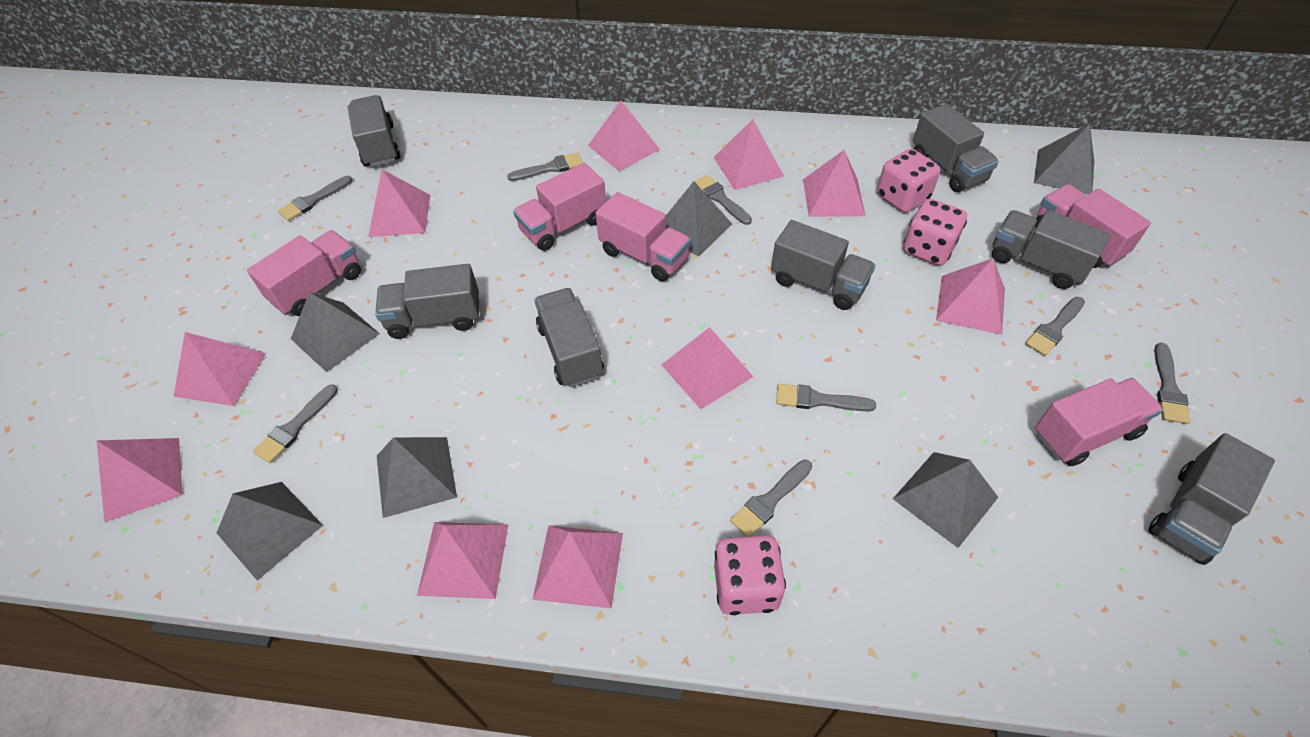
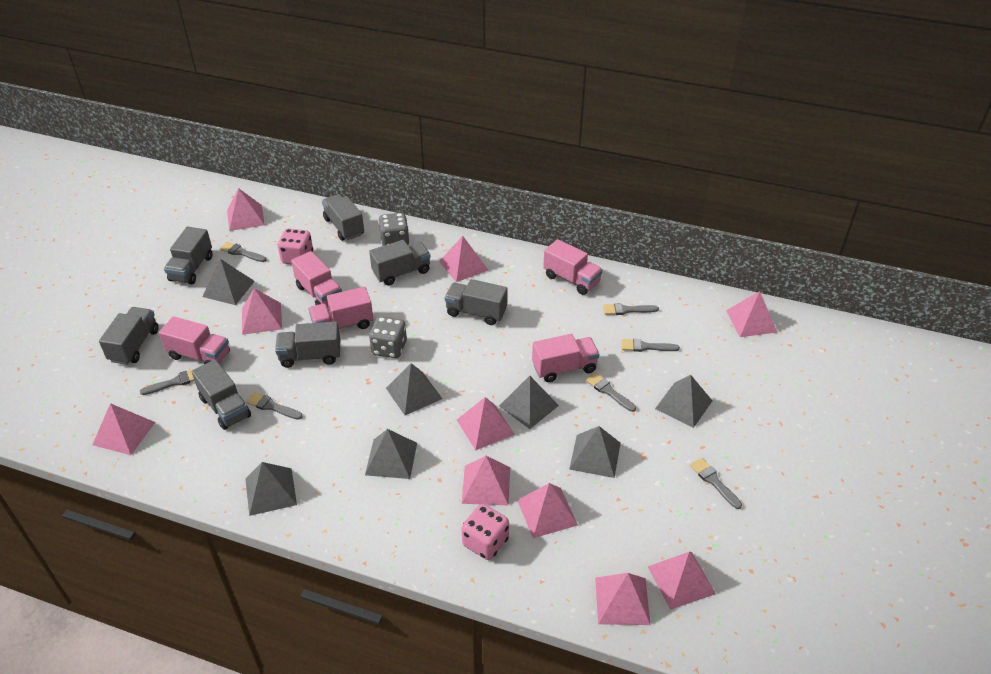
grey brush: [253,384,338,463] [278,176,352,221] [507,152,583,181] [695,175,752,225] [730,460,812,537] [776,384,876,411] [1025,297,1085,356] [1154,343,1191,424] = 8 -> [140,369,195,395] [220,242,267,262] [246,392,303,420] [586,373,636,412] [603,303,659,315] [621,339,680,352] [690,458,742,509] = 7
grey dice: none = 0 -> [369,316,407,358] [378,213,410,246] = 2
grey pyramid: [217,482,323,580] [291,292,380,372] [377,437,457,518] [666,181,732,257] [893,452,998,548] [1034,124,1094,194] = 6 -> [202,259,255,305] [245,462,297,516] [365,429,417,479] [386,363,442,415] [499,376,559,429] [569,426,621,478] [655,375,712,428] = 7
pink dice: [714,535,786,615] [877,149,940,213] [903,199,967,266] = 3 -> [278,229,313,264] [461,504,509,560] = 2

